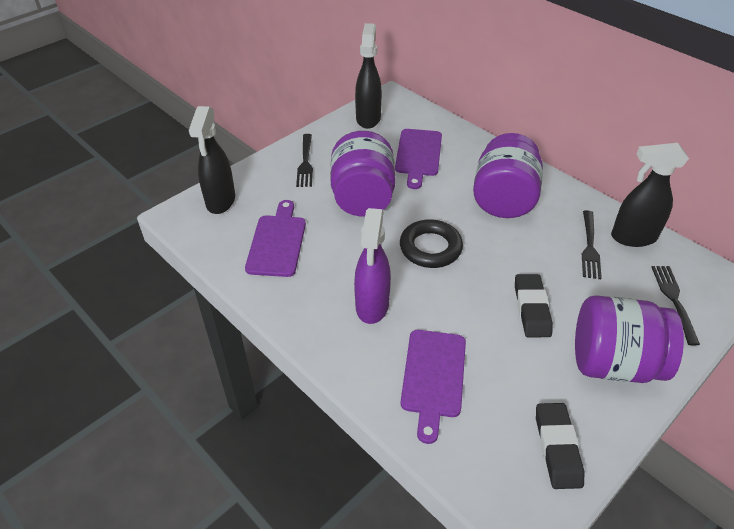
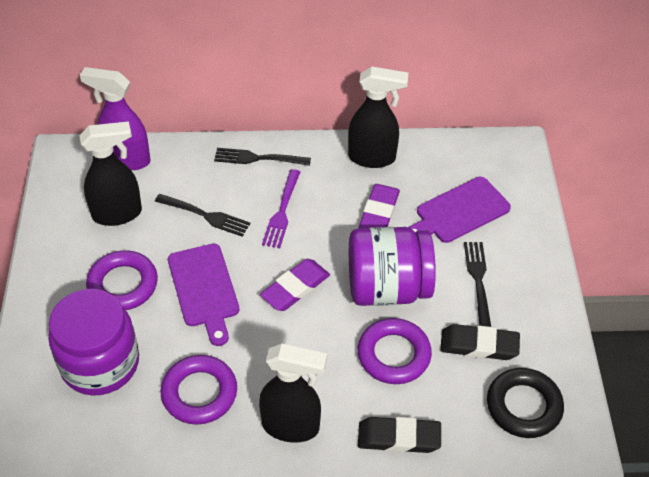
purple cutting board: [245,200,306,277] [395,129,442,189] [401,330,466,444] = 3 -> [168,244,239,346] [409,177,511,243] = 2
purple eraser: none = 0 -> [260,259,330,311] [359,184,400,229] = 2
purple fork: none = 0 -> [262,169,300,248] = 1
purple jar: [330,131,396,216] [473,133,543,218] [575,295,684,383] = 3 -> [48,289,139,396] [349,227,436,306] = 2
purple ring: none = 0 -> [86,250,158,310] [161,355,237,425] [357,318,432,384] = 3

